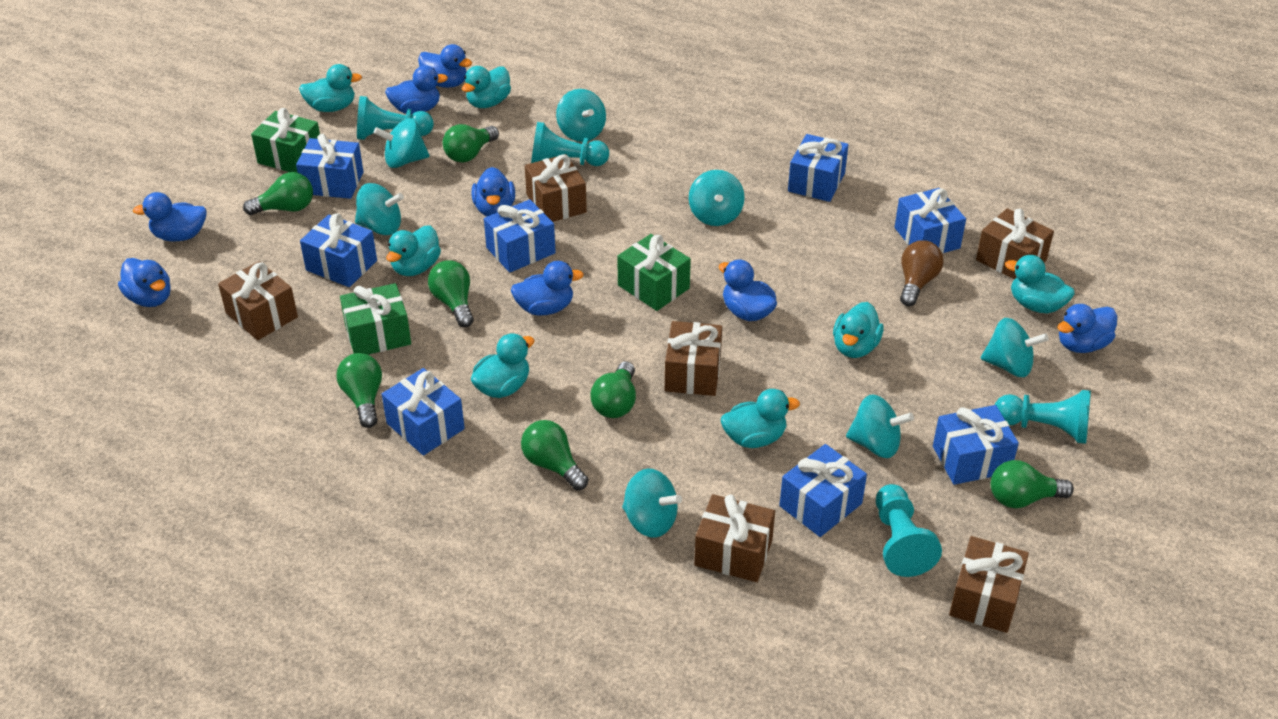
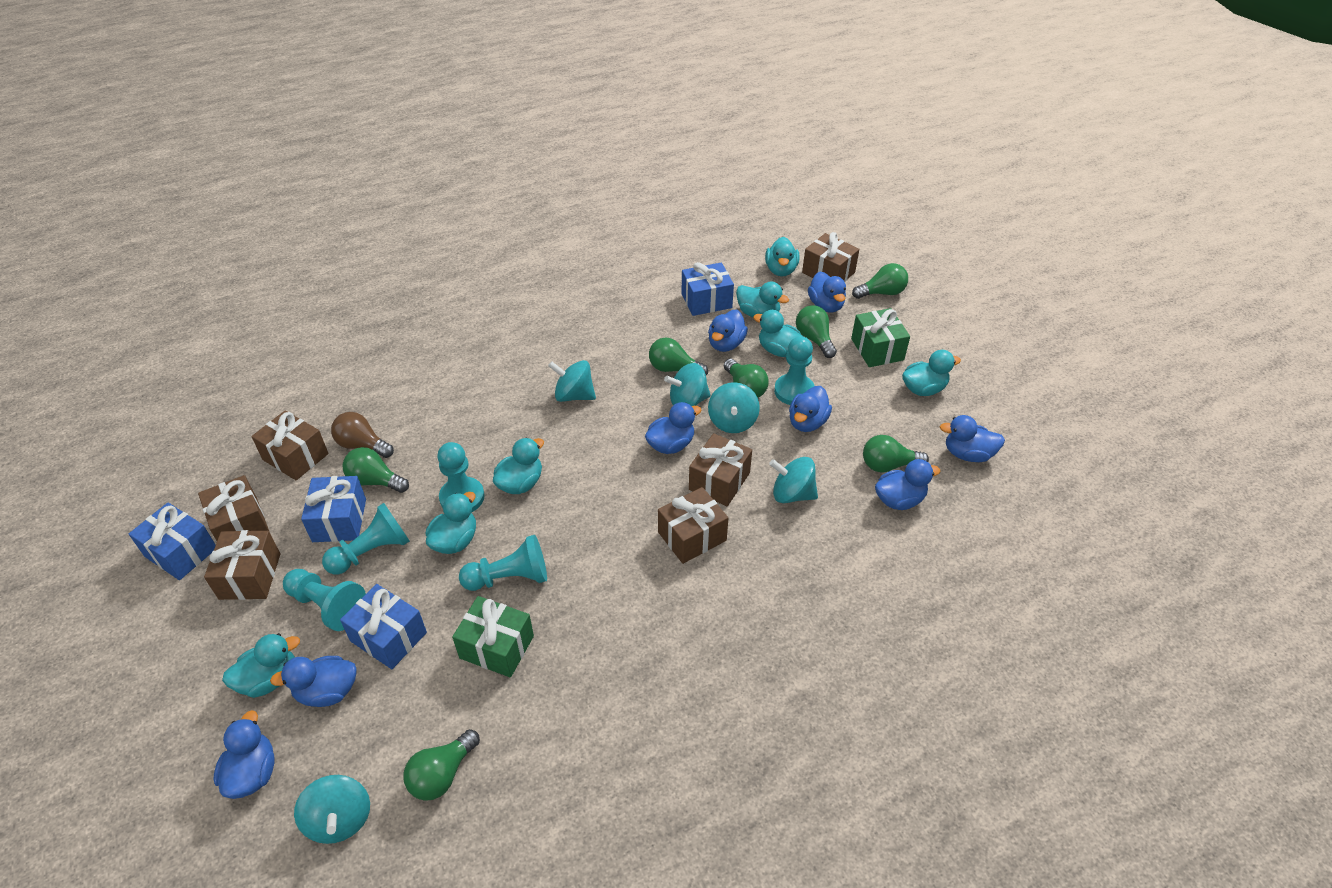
blue gift: [296,134,364,199] [300,213,377,287] [382,368,465,455] [484,199,556,273] [779,444,867,537] [788,134,849,202] [895,188,966,254] [933,405,1019,485] = 8 -> [129,503,216,580] [301,476,366,542] [340,584,427,669] [681,262,734,316] = 4
green gift: [251,108,320,173] [340,283,411,355] [617,234,691,311] = 3 -> [452,596,534,678] [851,308,910,367] = 2
turquoise pawn: [357,96,434,140] [531,122,609,166] [876,484,942,577] [995,390,1091,444] = 4 -> [283,569,366,631] [322,503,410,575] [437,442,485,513] [459,535,547,591] [774,336,815,405] = 5
turquoise spinning top: [355,183,404,235] [374,118,429,168] [556,89,606,142] [622,468,682,538] [689,170,745,226] [846,395,914,458] [980,318,1049,377] = 7 -> [294,775,370,844] [548,360,596,402] [664,363,711,406] [708,382,760,433] [769,457,818,503] = 5

